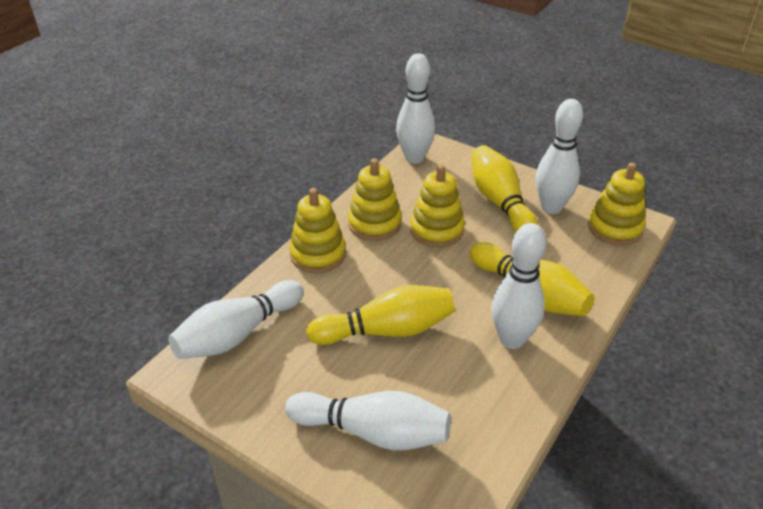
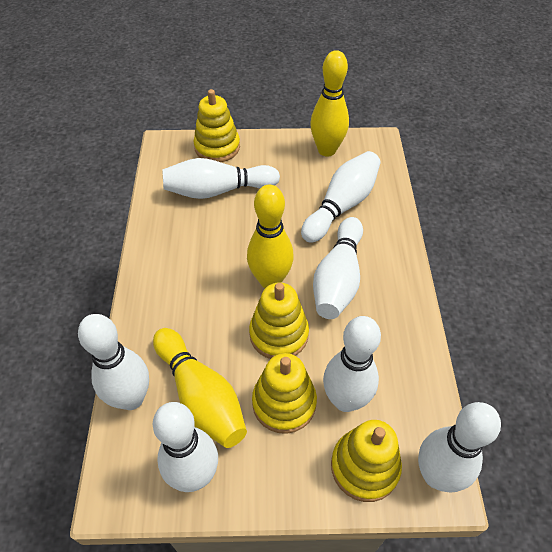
white bowling pin: [168,280,304,359] [285,391,451,450] [396,53,436,164] [491,223,546,349] [536,99,584,214] = 5 -> [78,314,149,410] [153,402,218,492] [162,158,280,199] [301,151,381,243] [313,217,363,319] [323,316,381,412] [418,402,501,493] = 7

